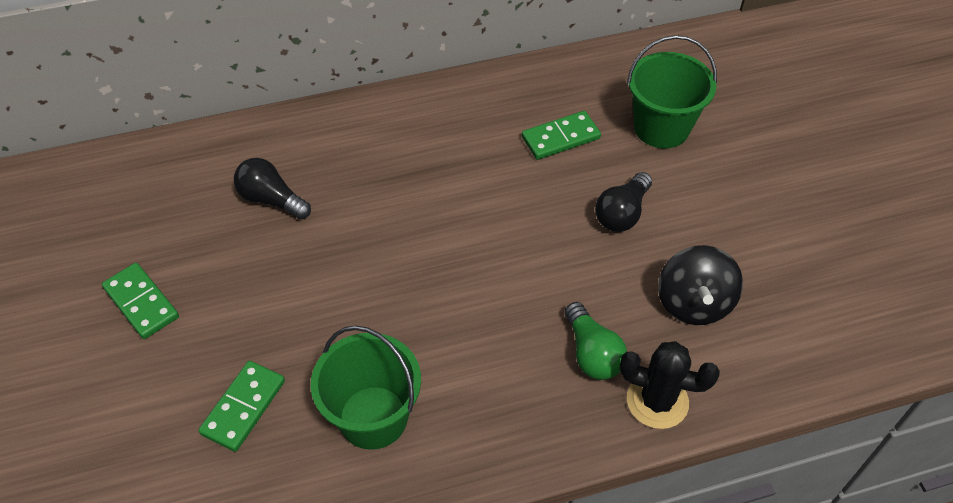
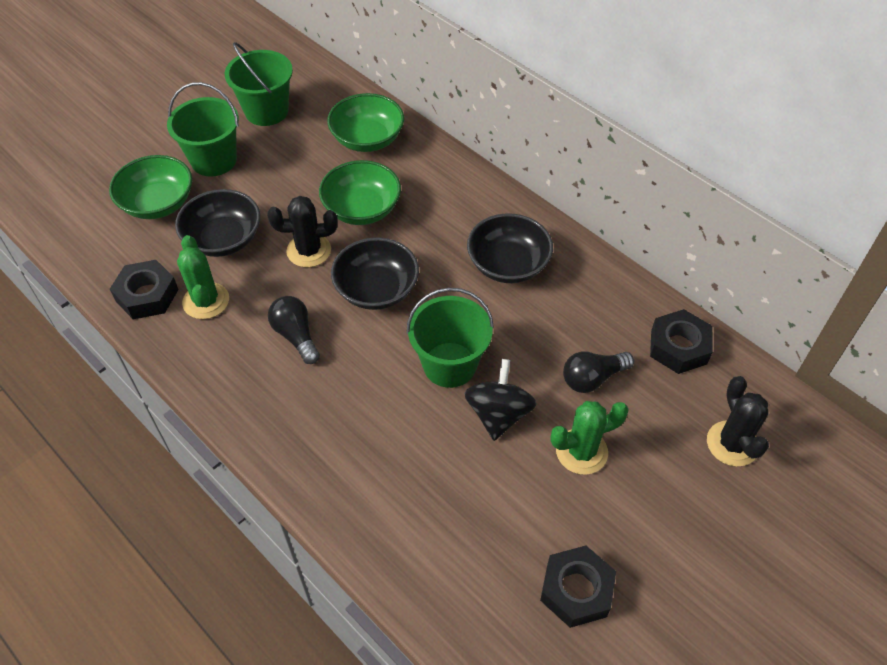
black bowl: none = 0 -> [175,189,260,257] [331,237,419,310] [467,213,553,283] = 3
black cactus: [620,341,720,429] = 1 -> [267,196,337,267] [707,376,769,467] = 2
black nut: none = 0 -> [110,260,179,319] [540,546,616,628] [650,309,713,374] = 3
green bowl: none = 0 -> [109,155,192,219] [319,160,401,225] [327,93,404,152] = 3
green bucket: [311,325,421,450] [627,35,717,149] = 2 -> [167,82,239,177] [225,42,293,126] [406,288,494,388] = 3
green cactus: none = 0 -> [177,235,229,319] [550,401,629,475] = 2
green domino: [102,263,179,339] [198,361,285,452] [522,111,601,160] = 3 -> none = 0
green light bulb: [565,302,627,380] = 1 -> none = 0

